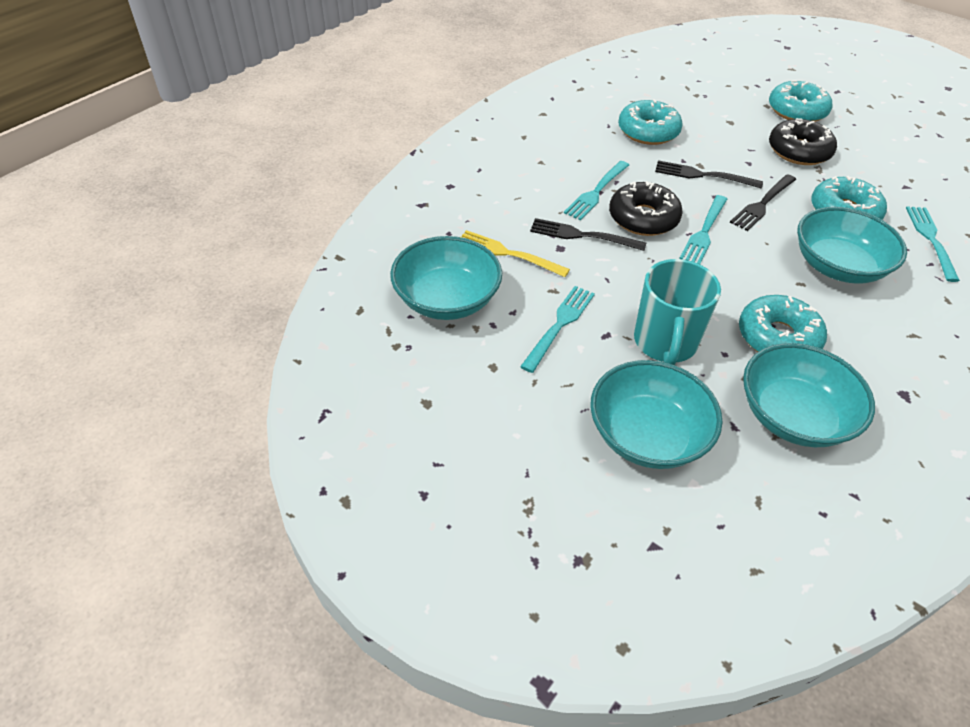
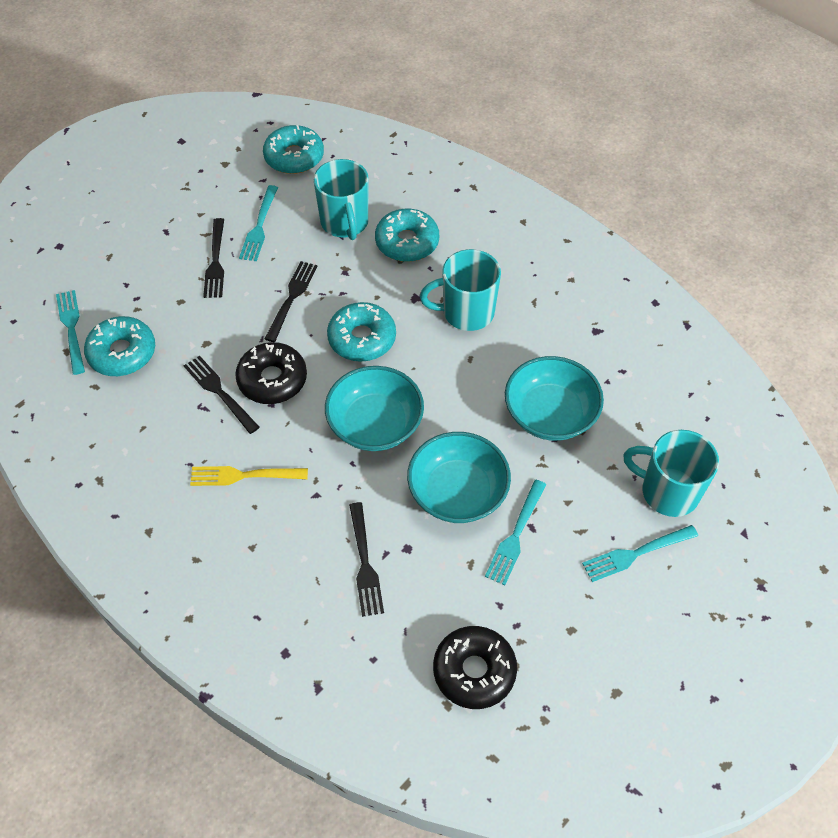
black fork: [530,218,646,251] [655,160,763,189] [730,174,796,231] = 3 -> [184,356,260,434] [203,218,224,298] [265,261,318,342] [349,502,384,617] = 4
turquoise bowl: [390,236,502,320] [590,360,723,469] [743,343,875,447] [797,207,907,284] = 4 -> [325,366,424,451] [407,432,511,523] [505,356,604,441] = 3
turquoise mug: [634,259,721,365] = 1 -> [314,159,369,240] [420,249,501,331] [623,430,719,517] = 3

